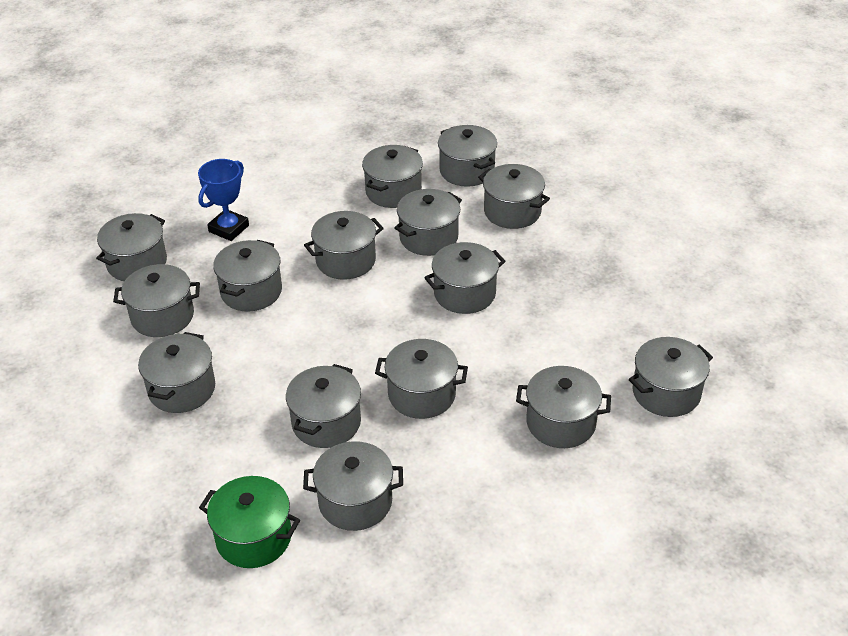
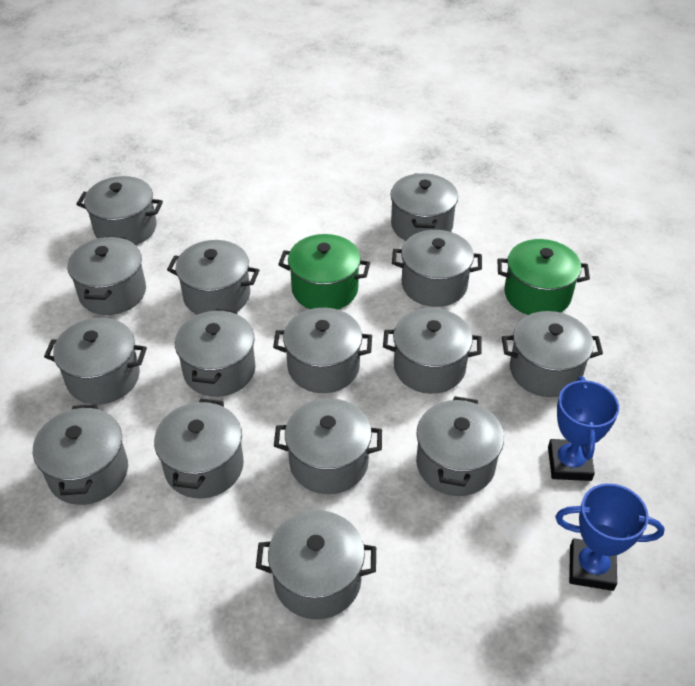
blue trophy: [198,159,249,241] = 1 -> [548,377,619,481] [555,483,665,591] = 2
green pot: [199,476,300,568] = 1 -> [278,234,370,310] [497,239,590,315] = 2

